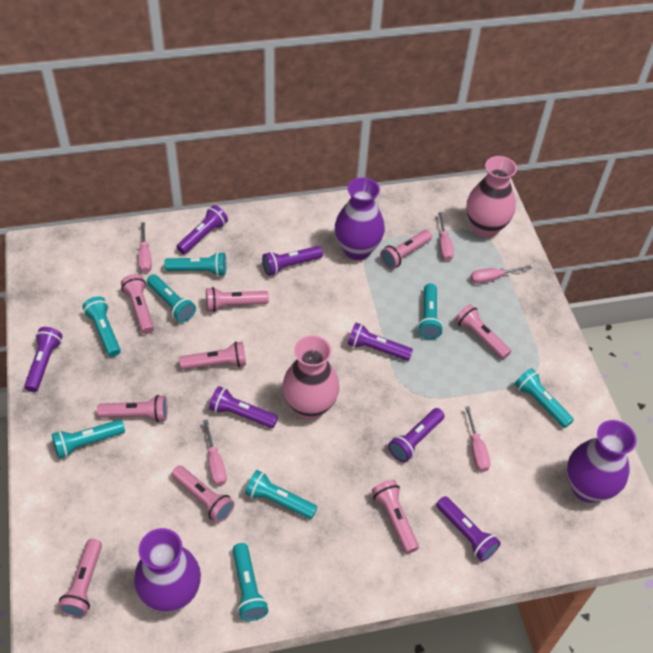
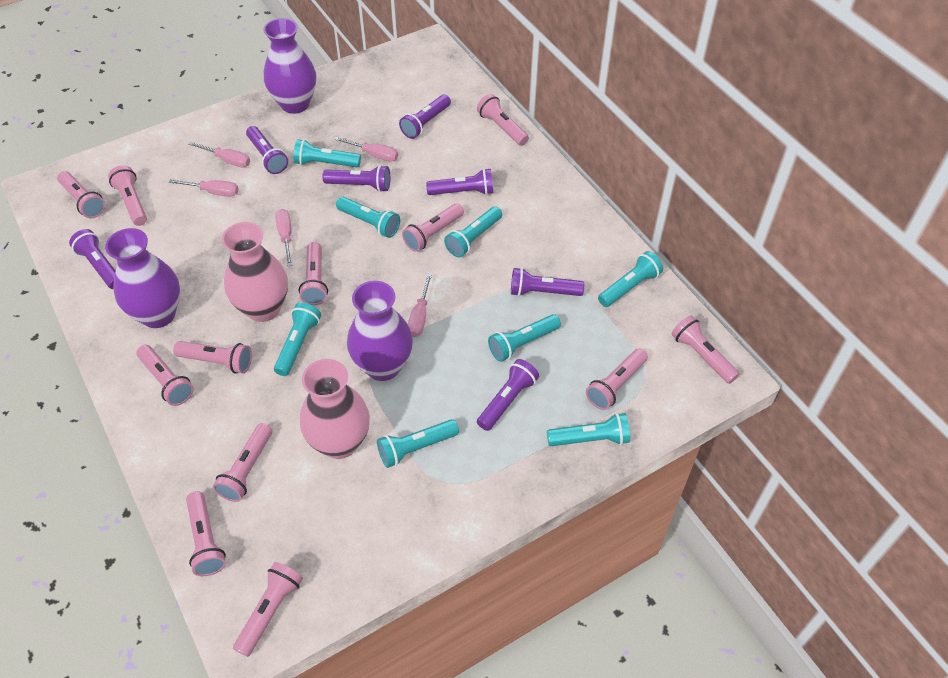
pink flashlight: [58,539,102,618] [97,395,168,422] [121,274,154,334] [172,465,235,523] [179,341,246,370] [206,287,269,312] [372,480,419,554] [380,230,432,269] [455,304,511,359] = 9 -> [57,171,106,218] [108,165,147,226] [137,345,194,406] [173,341,252,374] [186,491,226,576] [213,423,272,502] [233,562,303,657] [299,242,328,305] [402,203,464,252] [477,94,529,146] [586,349,648,410] [671,316,739,384] = 12

